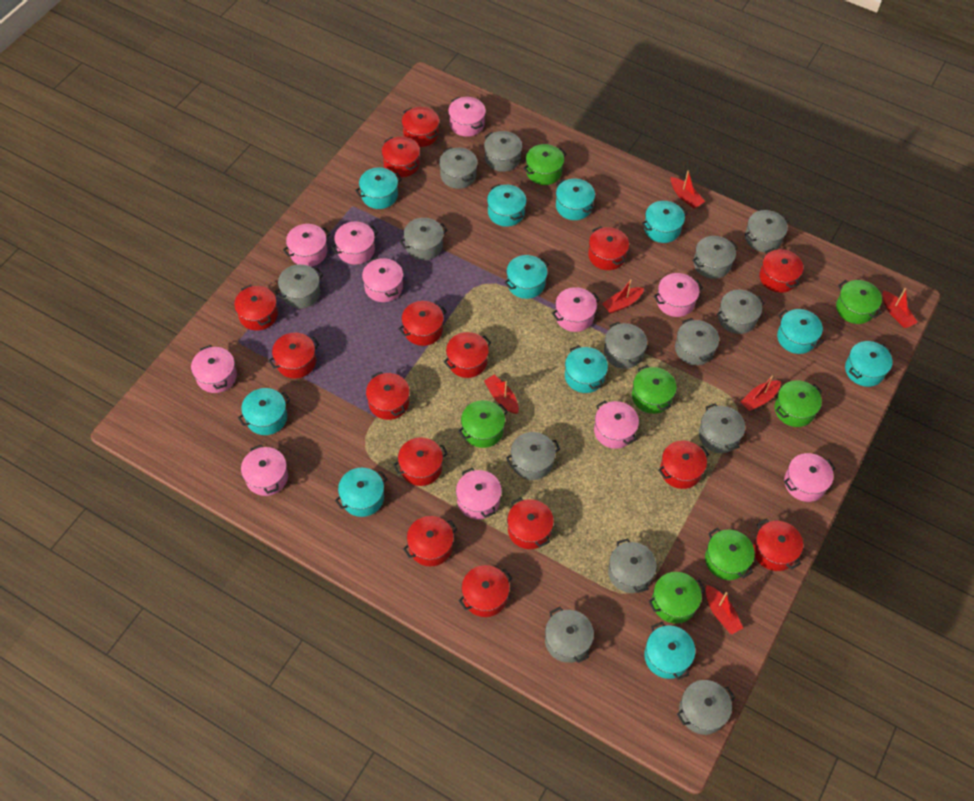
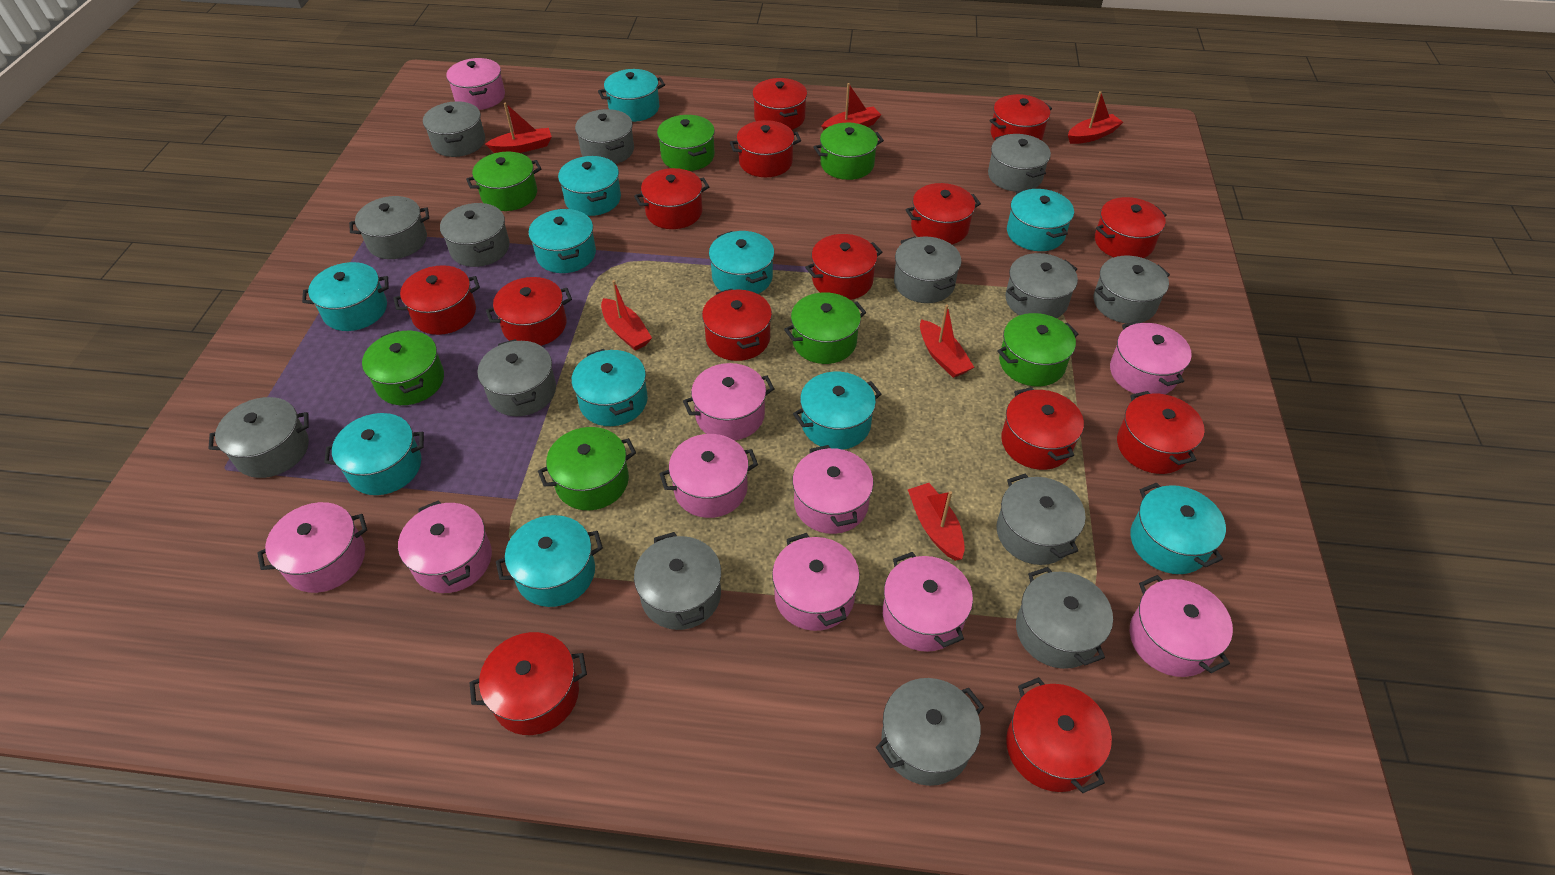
pink pot: [191,345,237,393] [241,445,288,496] [283,224,330,267] [331,222,378,265] [362,257,403,302] [448,97,486,137] [456,468,502,519] [552,287,600,332] [594,400,639,449] [654,273,703,317] [784,453,836,502] = 11 -> [257,502,367,593] [398,500,492,593] [446,58,505,110] [660,434,758,518] [683,363,774,441] [772,533,860,631] [792,445,873,534] [883,552,973,652] [1110,321,1192,394] [1130,575,1233,677] = 10
red pot: [234,285,278,331] [268,333,319,379] [366,372,410,420] [382,137,420,177] [393,437,448,486] [398,301,447,346] [402,107,439,147] [403,516,457,566] [443,332,491,378] [458,565,512,617] [507,497,554,549] [588,226,629,270] [658,441,709,489] [753,519,803,571] [760,248,803,293] = 15 -> [393,265,480,335] [470,632,587,735] [486,277,572,346] [634,168,709,229] [702,289,772,361] [730,120,801,177] [752,78,807,130] [805,234,882,300] [905,183,981,244] [990,94,1052,140] [1001,387,1084,470] [1006,677,1112,793] [1095,197,1167,258] [1117,391,1205,474] = 14

